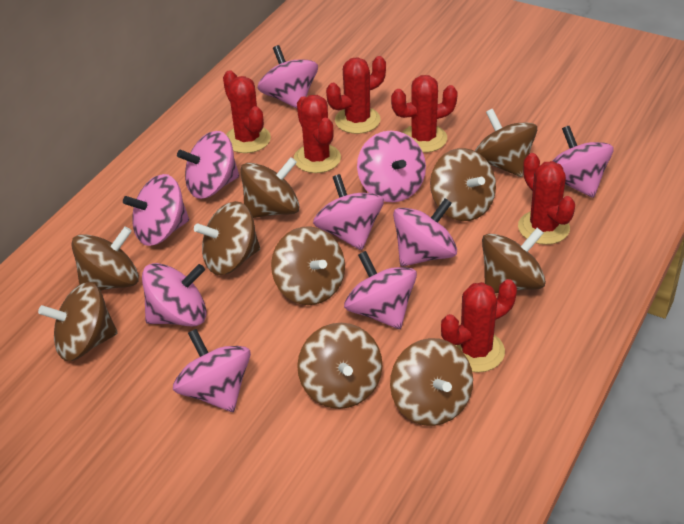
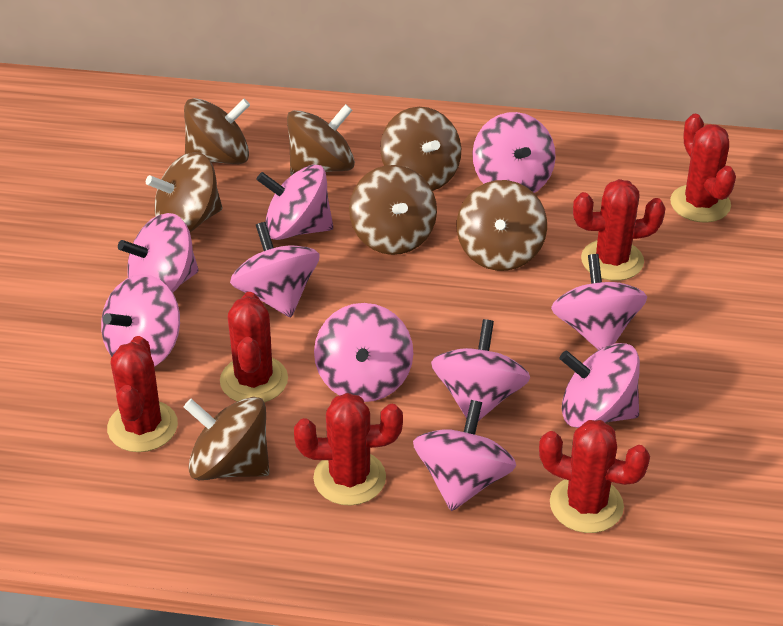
brown spinning top: [38,282,118,361] [71,226,139,290] [194,201,260,275] [241,157,300,218] [271,226,345,305] [297,323,382,409] [390,338,473,426] [430,148,496,221] [475,109,537,177] [482,228,546,293] = 10 -> [146,152,222,232] [184,98,250,164] [184,397,270,480] [287,104,355,175] [349,165,437,255] [380,107,461,191] [457,180,547,271] = 7

